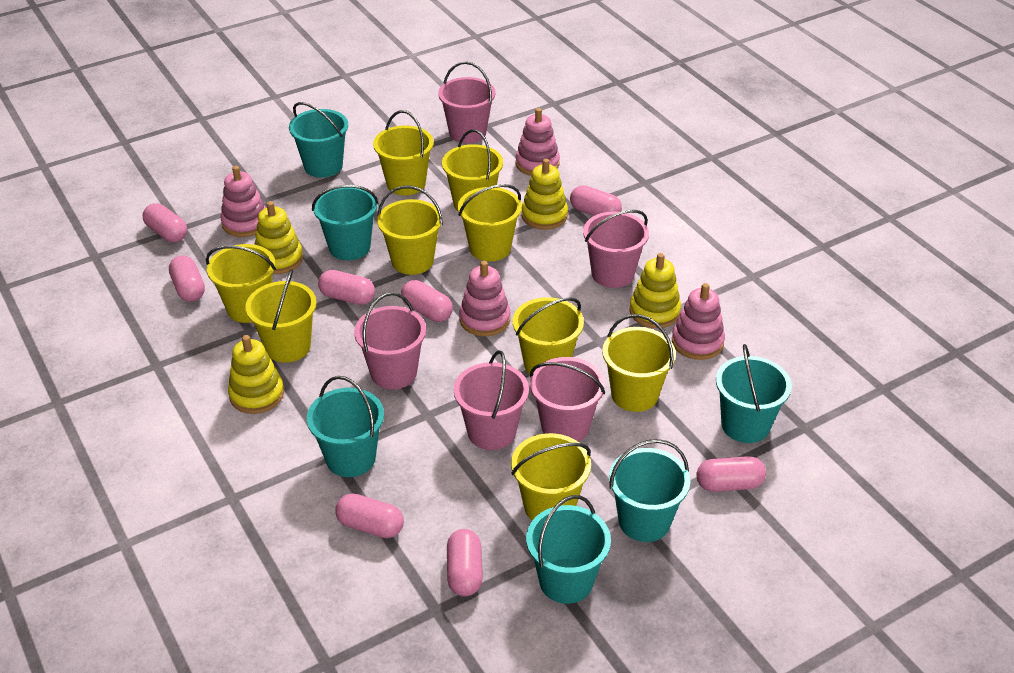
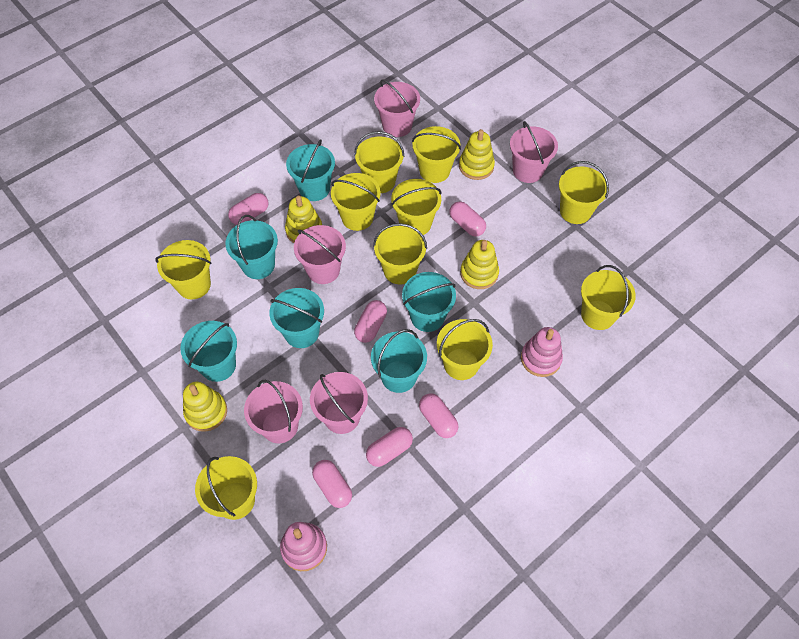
pink capsule: [143,203,187,242] [169,255,205,302] [318,270,375,305] [335,493,404,538] [401,280,453,322] [447,529,483,596] [570,185,622,216] [697,456,766,492] = 8 -> [228,193,269,225] [312,460,352,508] [354,300,387,343] [366,427,413,467] [419,393,459,438] [449,201,486,237] = 6
pink stacking toy: [221,166,266,237] [459,261,510,336] [515,108,560,176] [672,283,725,360] = 4 -> [280,522,327,571] [521,327,563,377] = 2
yellow bucket: [206,244,276,323] [245,269,317,363] [373,110,434,195] [377,186,443,275] [442,129,503,211] [458,184,522,261] [511,433,591,520] [513,297,584,374] [602,314,676,412] = 9 -> [155,240,211,299] [195,456,257,520] [331,173,381,231] [354,131,404,193] [373,223,427,284] [391,179,441,235] [412,126,461,183] [437,319,493,380] [559,161,609,224] [581,265,636,330] = 10

